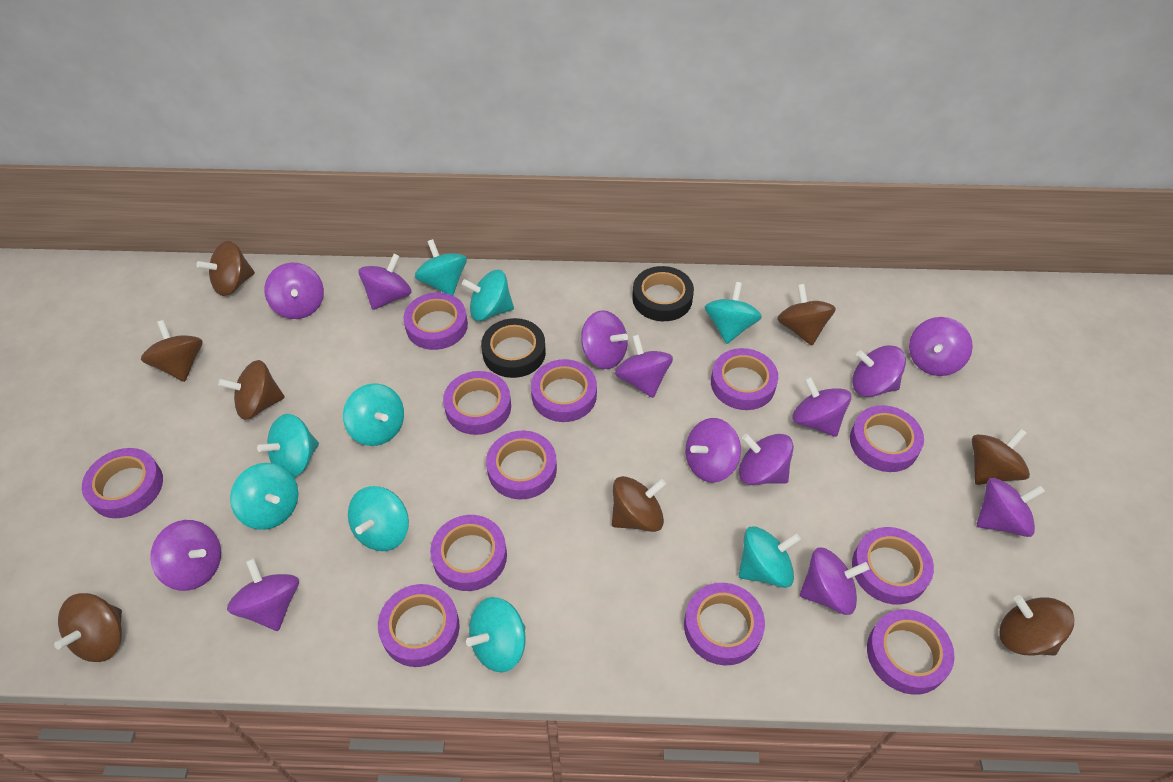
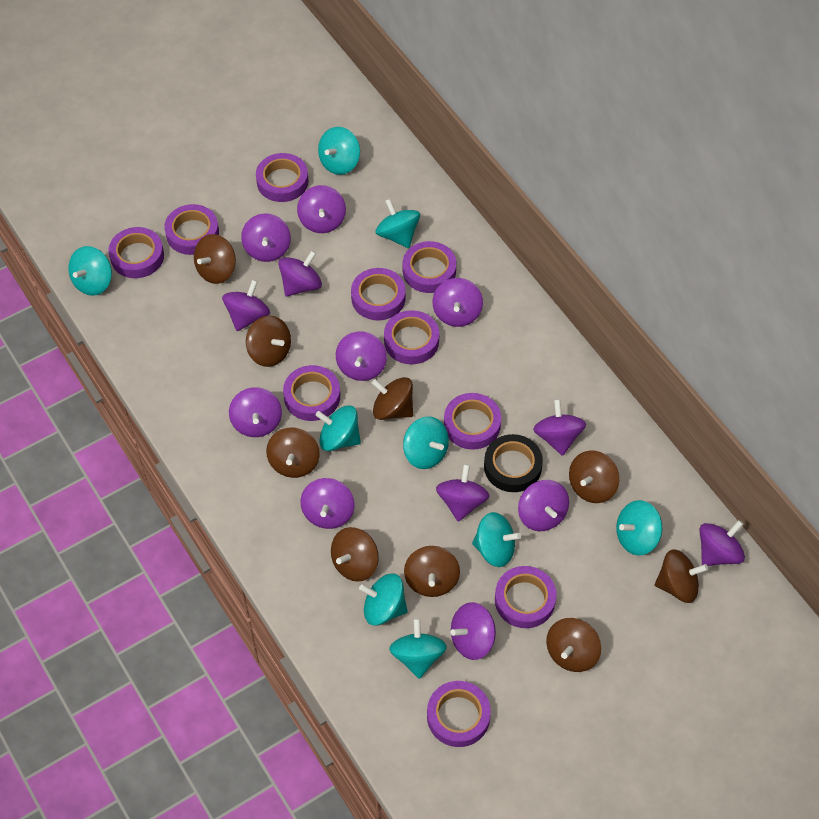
black tape: [481,318,546,378] [632,266,694,321] = 2 -> [484,434,543,492] = 1
brown spinning top: [54,593,122,662] [141,320,202,382] [197,241,255,296] [218,360,285,420] [612,476,666,532] [777,284,836,346] [972,428,1030,485] [999,595,1074,656] = 8 -> [194,234,236,284] [246,315,291,367] [266,428,320,478] [331,527,379,582] [371,377,413,420] [404,546,460,597] [546,618,601,672] [569,451,619,503] [655,549,708,603] = 9
purple tape: [82,448,163,518] [378,584,460,667] [403,292,468,350] [430,515,507,591] [443,371,511,435] [486,430,557,499] [531,359,597,422] [684,583,765,666] [711,348,778,410] [850,405,924,472] [852,527,934,605] [867,609,955,695] = 12 -> [108,227,164,278] [164,204,219,255] [256,153,309,202] [283,365,340,421] [351,268,406,320] [384,310,439,364] [403,241,456,293] [427,681,491,747] [444,393,501,450] [495,566,557,628] = 10

